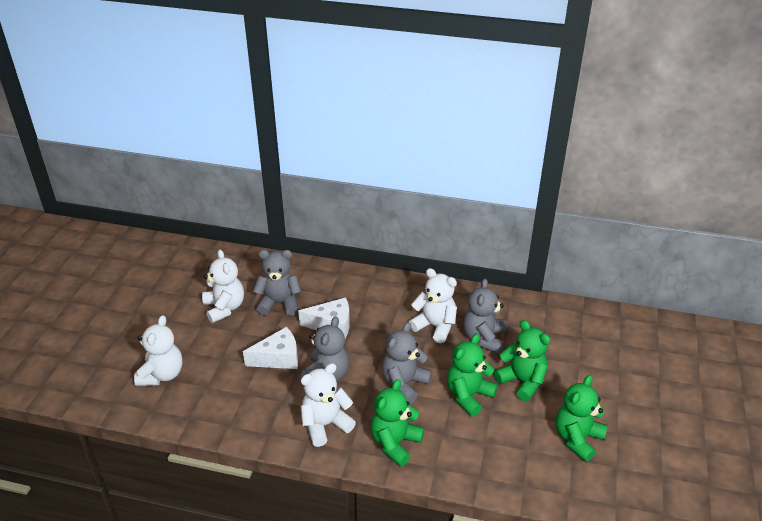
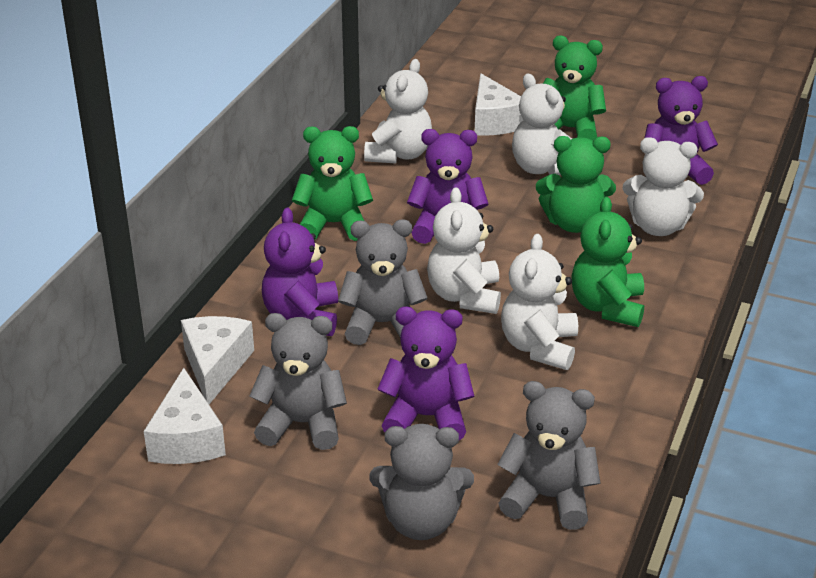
purple teddy bear: none = 0 -> [262,208,338,336] [378,306,475,440] [407,129,488,244] [645,76,718,185] = 4
white cheese: [243,327,298,369] [298,298,350,338] = 2 -> [144,368,226,464] [181,316,254,404] [475,74,521,136] = 3
white teddy bear: [134,315,183,386] [202,249,244,323] [301,363,356,447] [409,268,457,343] = 4 -> [364,59,432,164] [427,187,501,314] [501,234,578,370] [512,73,572,175] [622,137,704,236] = 5

